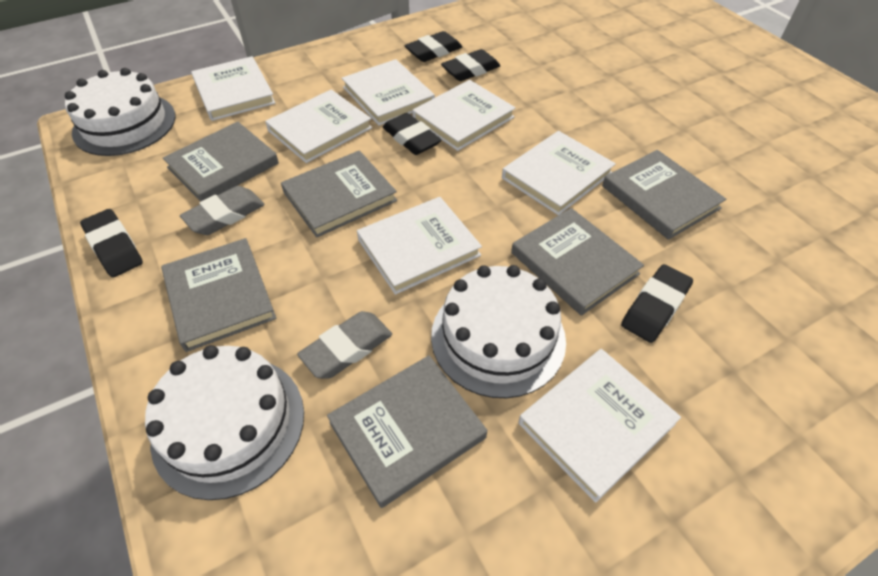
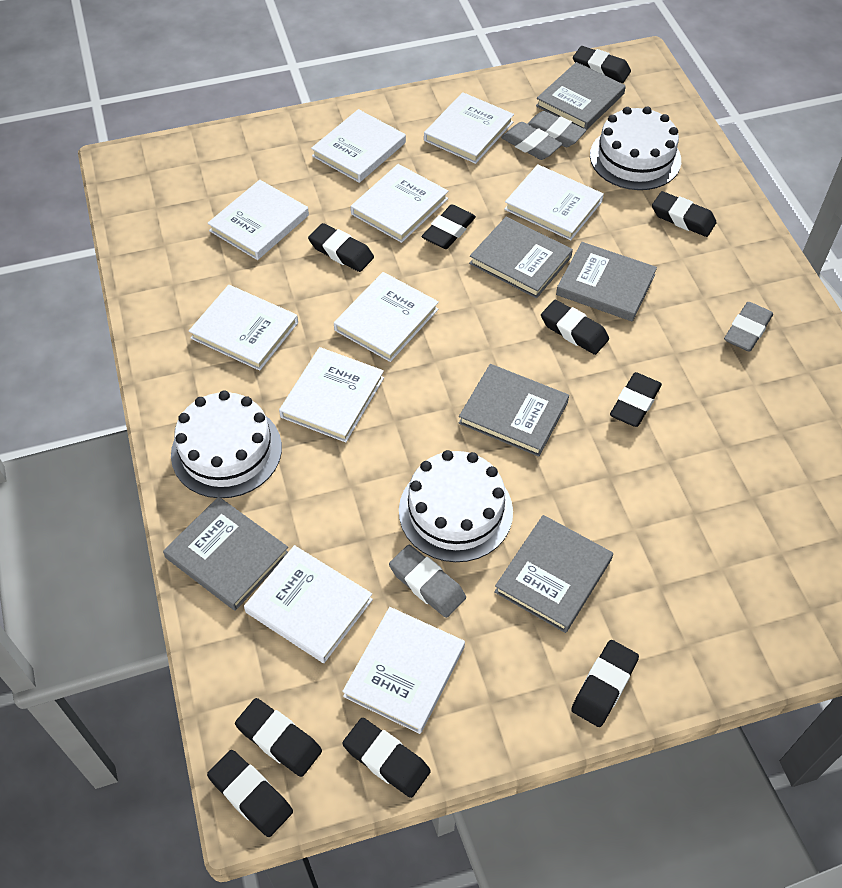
black eraser: [80,209,143,277] [383,113,441,155] [405,31,462,62] [441,49,500,81] [621,264,693,343] = 5 -> [207,750,293,837] [235,698,322,777] [308,223,374,272] [342,718,431,798] [422,205,476,249] [541,300,609,355] [571,640,639,727] [573,46,631,83] [610,372,662,427] [652,191,717,237] = 10
grey eraser: [180,186,265,235] [297,311,392,379] = 2 -> [389,545,466,618] [501,122,562,160] [527,111,586,147] [724,302,773,352] = 4
white book: [191,56,275,121] [265,89,372,163] [342,59,435,126] [357,197,482,295] [412,80,516,151] [502,131,616,215] [518,349,681,503] = 7 -> [189,285,298,371] [207,180,309,260] [244,545,373,663] [279,347,384,443] [311,109,406,183] [334,272,439,362] [342,607,465,734] [351,164,448,243] [424,92,514,164] [504,164,604,240] = 10

